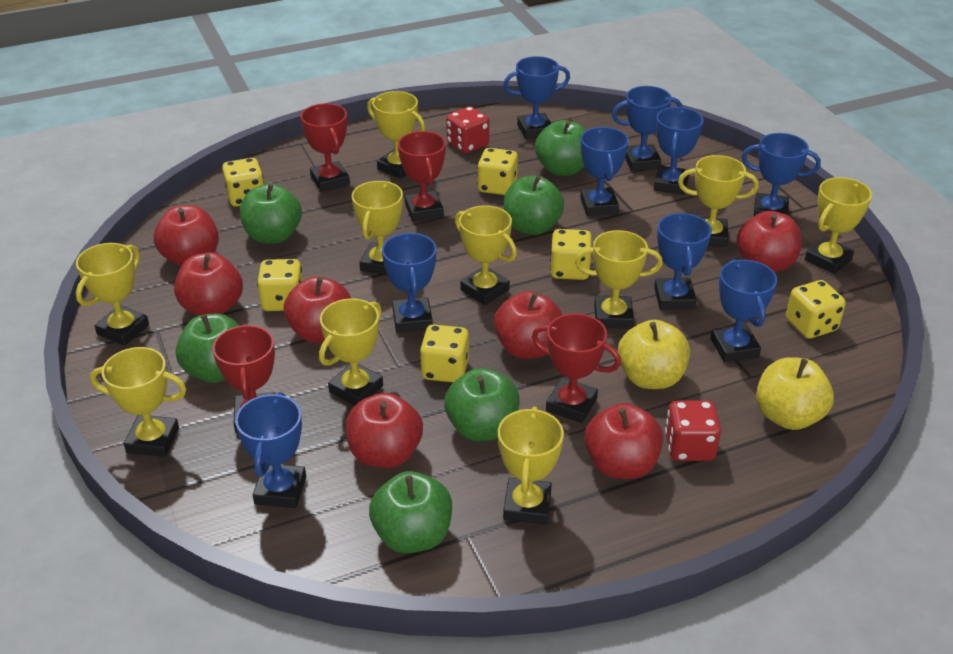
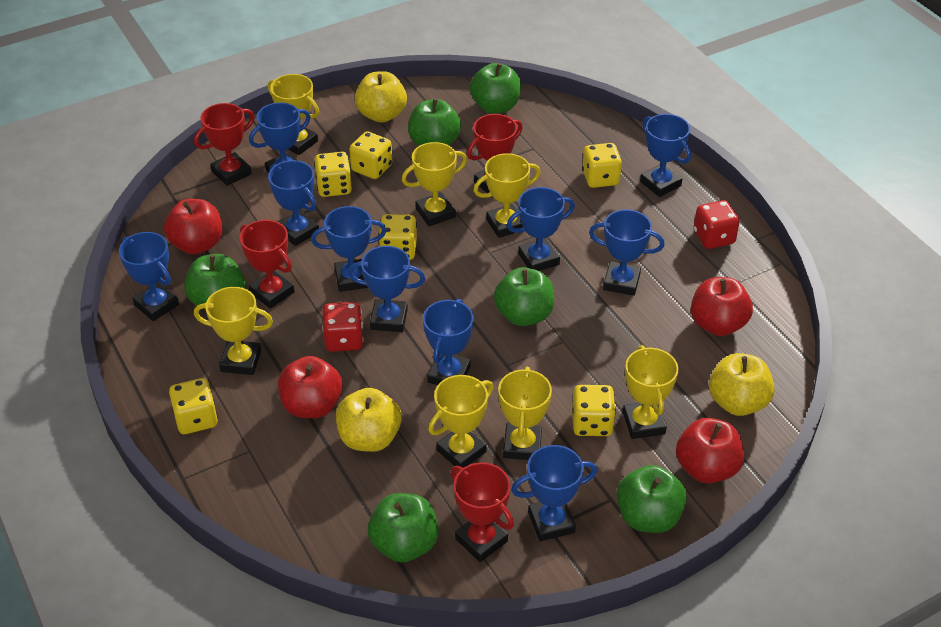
blue trophy: [235,392,306,508] [382,233,436,333] [503,56,570,139] [580,127,629,216] [612,86,682,171] [654,107,703,195] [654,213,712,310] [711,259,777,362] [742,133,821,216] = 9 -> [119,232,179,321] [249,102,311,173] [268,160,319,246] [311,206,387,292] [348,246,425,332] [423,299,474,385] [507,187,575,271] [511,445,597,541] [589,209,665,296] [640,114,691,197] = 10
red apple: [154,205,219,266] [174,252,243,315] [284,276,351,343] [346,393,423,468] [494,291,562,359] [584,403,663,479] [737,211,802,272] = 7 -> [164,199,222,254] [278,356,342,418] [676,418,744,484] [691,277,753,336] = 4
yellow apple: [618,320,690,389] [756,357,834,430] = 2 -> [336,388,402,452] [355,71,407,122] [709,353,775,416] = 3
yellow trophy: [76,243,149,346] [90,347,187,457] [319,298,383,405] [352,181,403,276] [367,91,425,179] [455,205,517,305] [498,407,564,524] [575,230,663,328] [678,155,759,247] [805,177,872,274] = 10 -> [194,287,273,375] [268,74,319,155] [402,142,467,226] [428,375,493,468] [473,153,541,238] [498,367,552,460] [623,345,679,439] = 7

